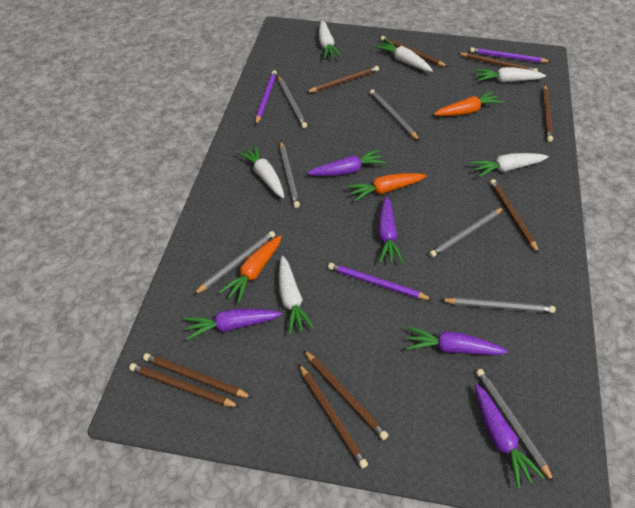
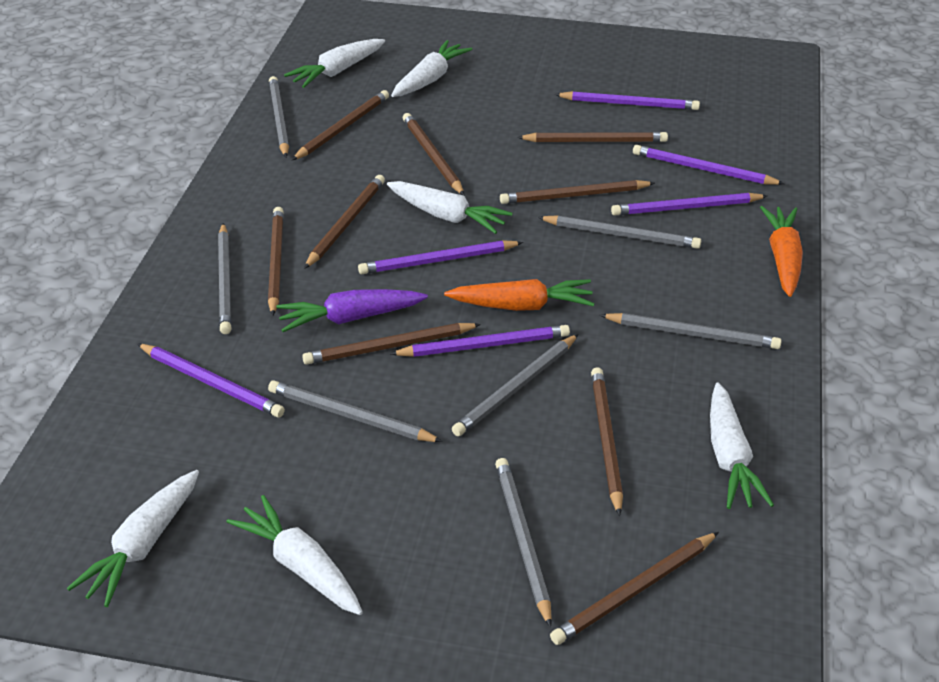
orange carrot: [219,235,282,303] [347,173,427,202] [434,91,503,116] = 3 -> [444,279,595,311] [760,206,803,297] = 2
purple carrot: [184,309,282,340] [307,149,386,176] [378,196,404,263] [406,327,508,355] [475,384,545,489] = 5 -> [276,289,428,332] = 1
purple pencil: [255,70,277,125] [328,263,433,300] [470,47,551,63] = 3 -> [137,343,285,418] [358,240,523,274] [390,325,570,357] [555,91,700,110] [611,193,767,216] [633,145,784,185] = 6

